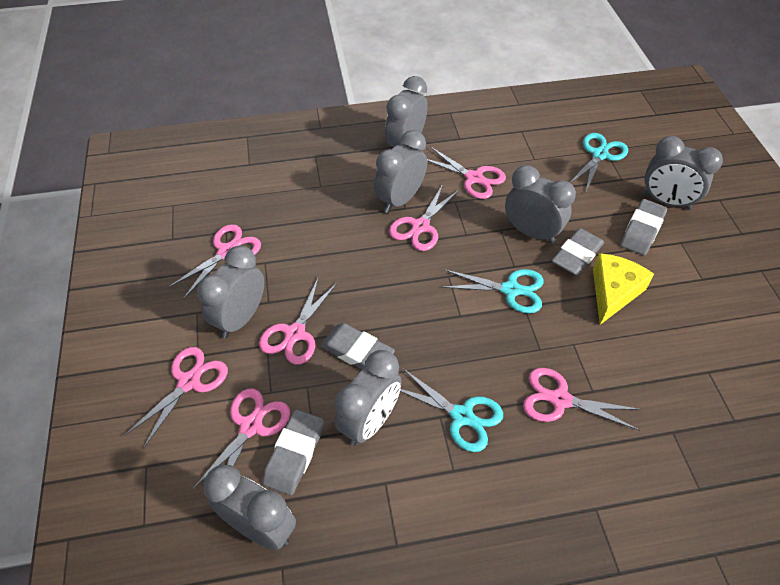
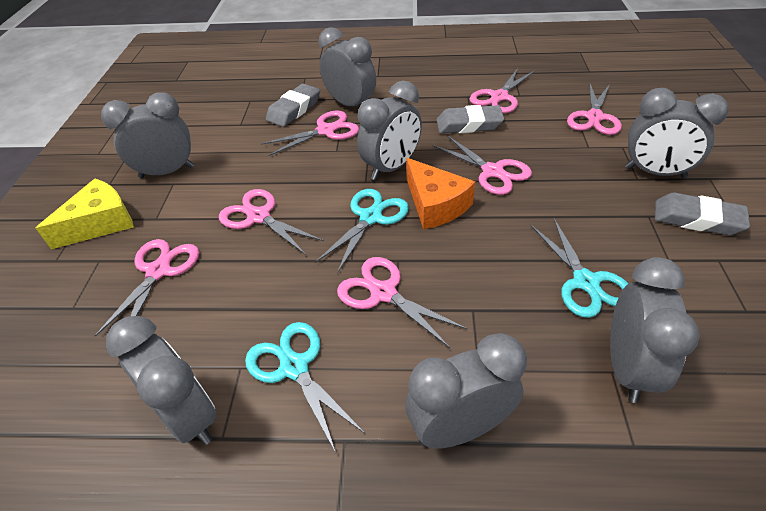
grey eraser: [262,410,324,495] [320,323,395,370] [552,228,604,275] [620,199,667,256] = 4 -> [266,84,320,127] [437,105,504,133] [655,193,750,235] = 3
orange cheese: none = 0 -> [406,158,475,230] = 1

